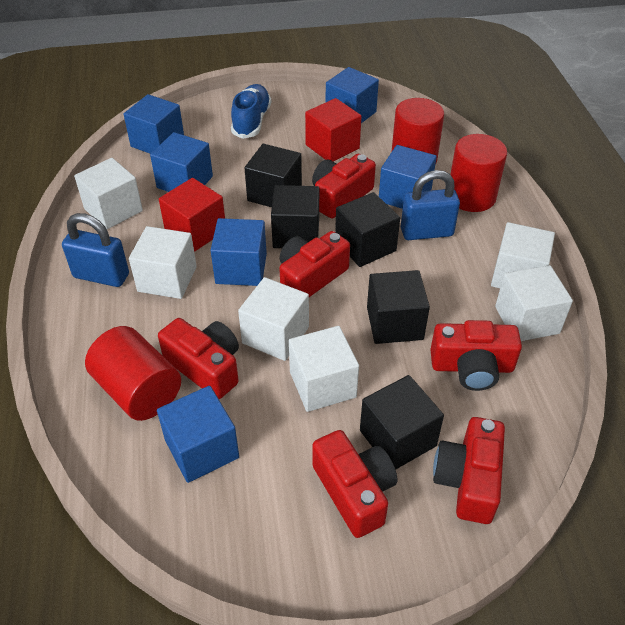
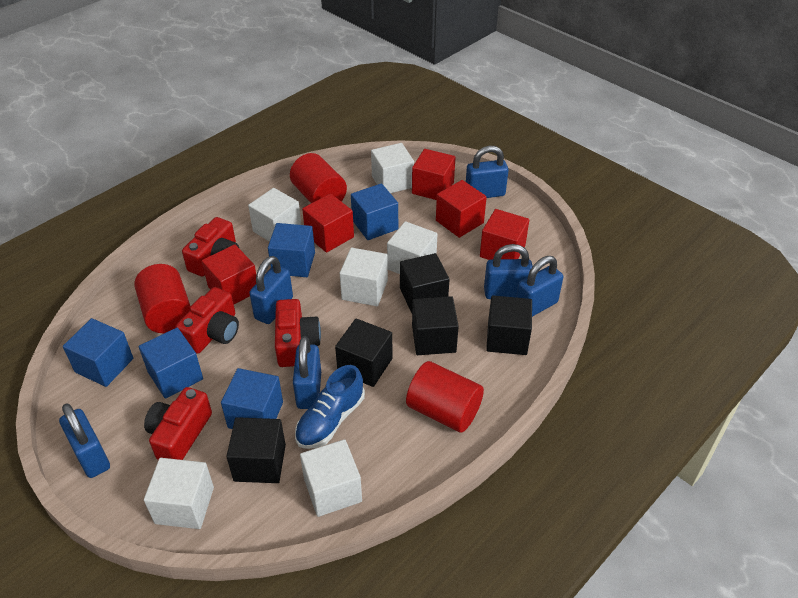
blue cube: [124,94,184,154] [150,132,213,192] [157,386,239,483] [210,218,267,286] [325,67,379,123] [379,145,437,209] = 6 -> [63,318,133,387] [139,328,203,399] [221,368,283,429] [268,223,315,277] [351,183,398,240] = 5
blue padlock: [62,213,129,287] [401,170,460,240] = 2 -> [59,404,110,478] [249,256,293,324] [293,336,321,409] [466,146,509,198] [484,244,533,299] [516,256,563,317] = 6
red camera: [158,318,239,399] [279,231,350,297] [312,154,376,218] [312,430,397,538] [430,320,522,391] [433,417,505,524] = 6 -> [144,387,212,460] [176,287,239,354] [182,217,239,276] [275,299,321,367] = 4
red cube: [159,178,225,252] [305,98,362,162] = 2 -> [202,244,256,304] [302,194,354,253] [412,149,456,200] [436,180,487,238] [480,209,529,260] = 5

